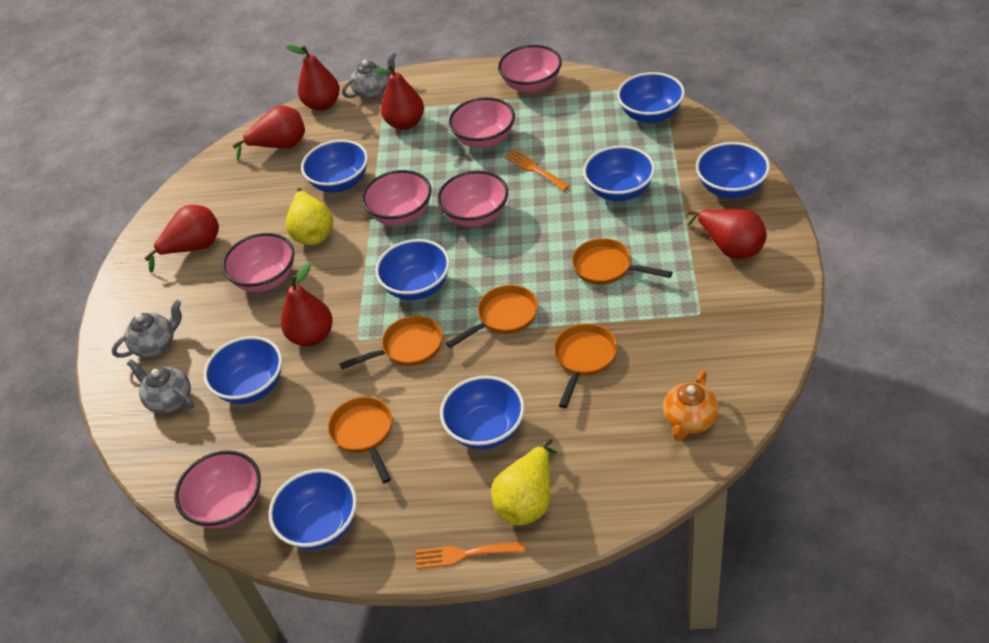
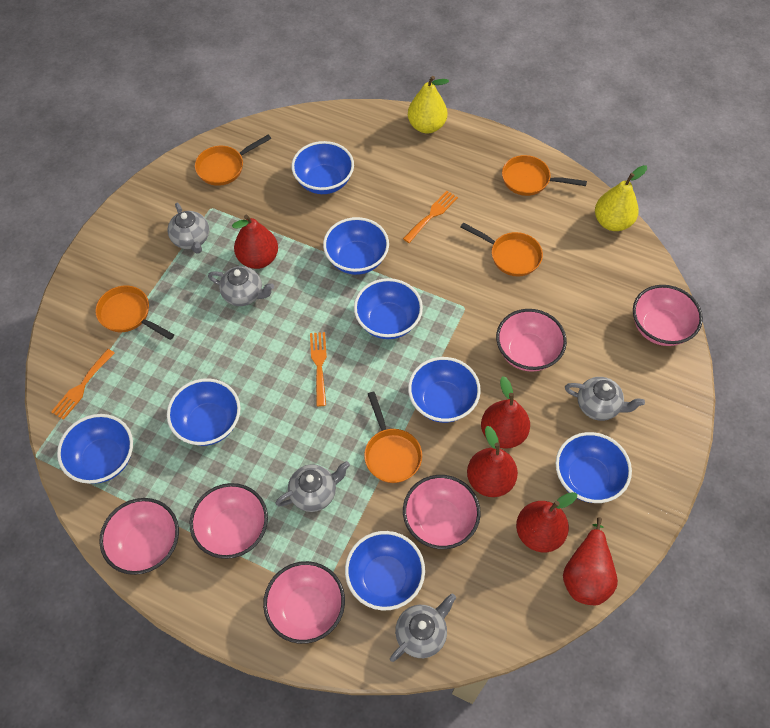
grey teapot: [112,300,182,358] [127,359,194,414] [342,52,396,99] = 3 -> [168,203,209,254] [208,266,274,306] [275,461,350,512] [390,593,456,662] [565,377,645,421] = 5
orange fork: [416,541,525,569] [505,149,570,191] = 2 -> [51,349,115,420] [310,332,327,406] [403,191,458,243] = 3
orange teapot: [663,370,719,441] = 1 -> none = 0
red pear: [144,205,219,273] [232,106,305,160] [281,262,333,347] [286,45,340,111] [372,64,424,130] [688,209,767,259] = 6 -> [232,215,278,269] [467,426,518,497] [481,376,530,449] [516,492,577,552] [563,517,618,605] = 5

